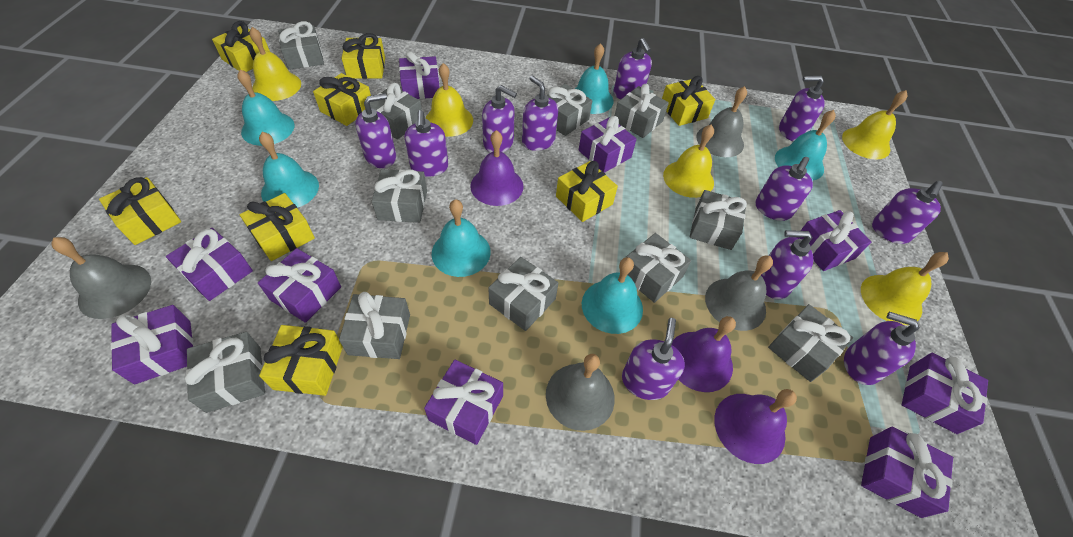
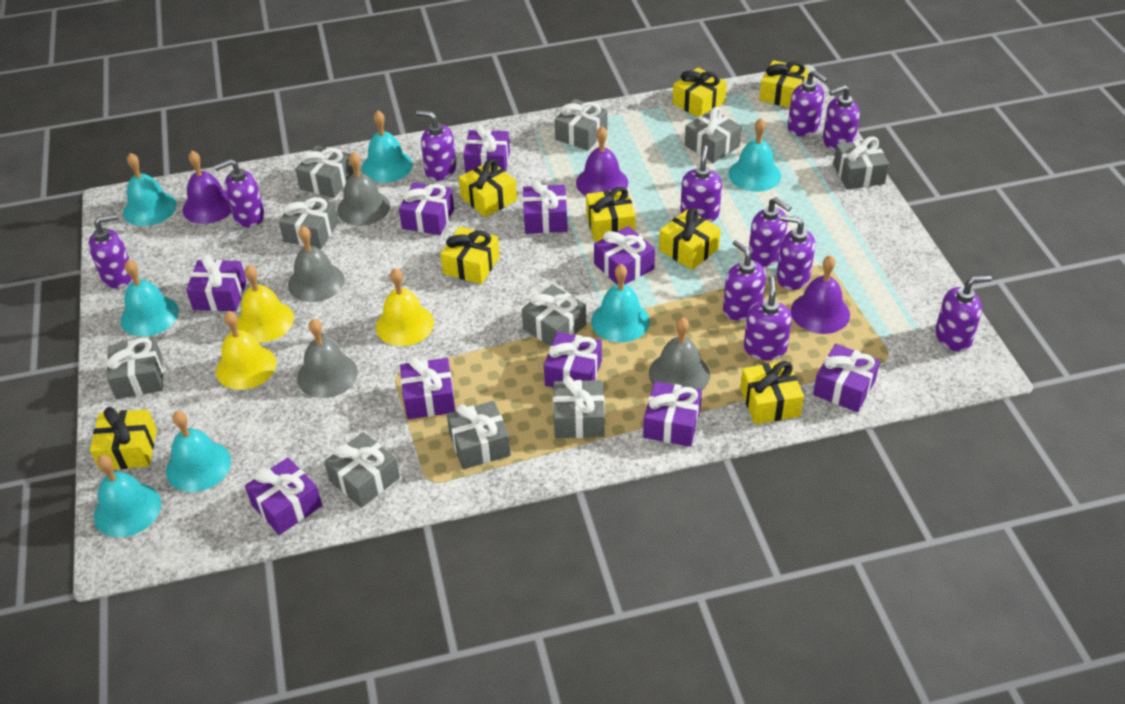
grey gift: [185,332,265,413] [278,21,324,70] [339,292,410,359] [370,83,422,139] [372,169,427,223] [488,257,558,331] [547,84,592,136] [615,84,669,138] [625,233,691,303] [690,190,747,250] [768,304,853,382] = 11 -> [107,337,164,399] [279,195,338,249] [295,146,354,198] [324,432,400,508] [447,401,511,469] [522,284,586,346] [553,376,605,438] [555,99,607,151] [685,107,742,163] [833,136,889,190] = 10
purple gift: [110,305,194,384] [166,228,253,301] [258,248,341,323] [399,51,440,99] [424,360,503,445] [579,116,637,173] [796,210,871,271] [861,427,953,518] [902,353,988,434] = 9 -> [186,255,247,311] [245,457,322,535] [399,182,454,235] [400,357,456,419] [463,124,510,173] [523,180,568,234] [544,332,602,388] [594,226,655,284] [643,381,702,447] [813,344,880,412] = 10
turquoise bell: [237,69,294,146] [259,132,319,208] [432,199,491,277] [575,43,614,114] [582,257,643,334] [775,110,836,181] = 6 -> [94,455,161,538] [120,260,179,337] [123,153,177,226] [166,411,231,492] [362,111,413,183] [591,264,650,342] [729,118,781,192] = 7
yellow bell: [249,27,301,101] [425,63,473,137] [663,125,714,198] [842,90,907,160] [861,252,949,325] = 5 -> [216,311,276,390] [237,265,294,342] [376,268,434,346] = 3

